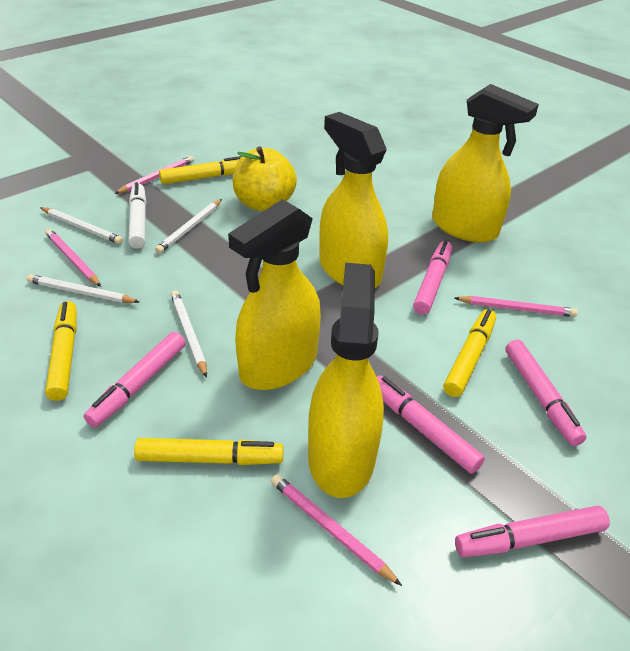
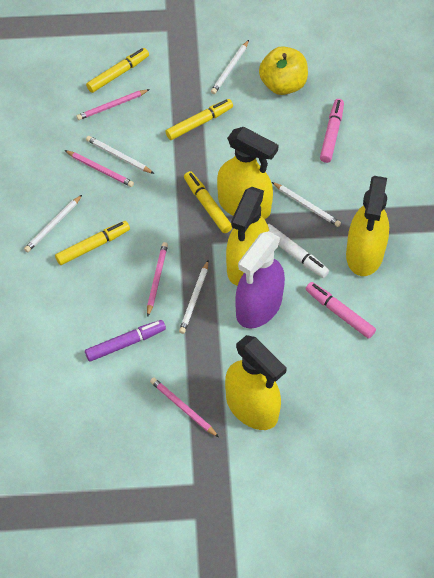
pink marker: [84,332,186,427] [377,375,485,474] [413,241,452,315] [455,506,610,557] [505,340,586,446] = 5 -> [306,282,376,339] [320,99,344,163] = 2
purple marker: none = 0 -> [85,320,166,362] = 1
purple spray bottle: none = 0 -> [235,231,285,328] = 1
white pencil: [27,274,139,303] [40,207,123,244] [155,199,222,254] [171,290,207,378] = 4 -> [24,195,82,252] [86,136,154,174] [179,260,209,334] [211,40,249,94] [272,182,341,227] = 5

